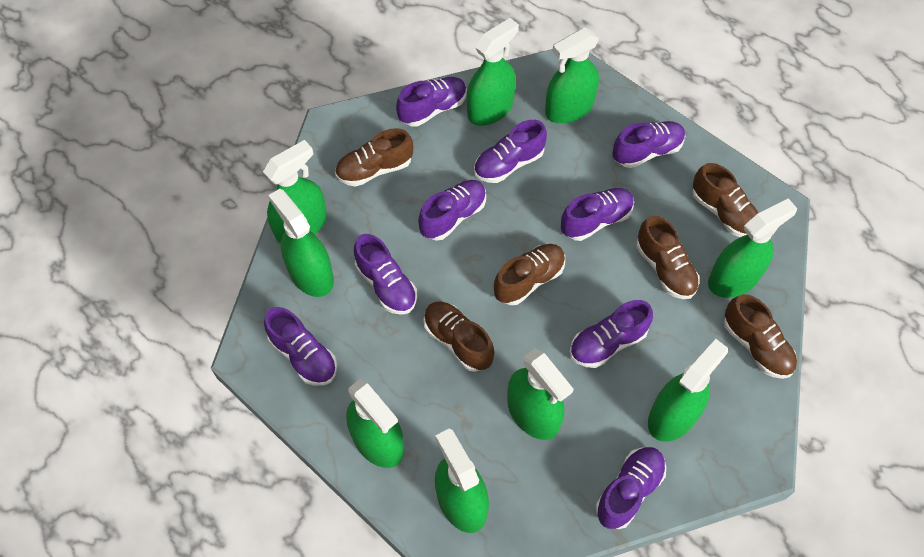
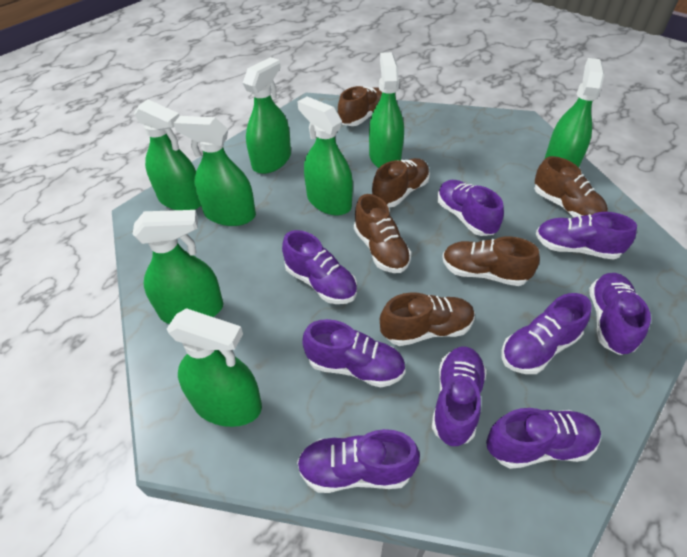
green spray bottle: [263,140,327,244] [268,189,334,297] [346,379,404,468] [435,429,489,533] [467,18,519,126] [507,349,574,440] [545,27,599,123] [648,339,728,442] [708,198,797,298] = 9 -> [132,210,223,324] [134,99,201,210] [167,308,262,427] [174,116,256,226] [243,57,291,174] [297,97,353,215] [369,52,404,168] [544,58,604,167] = 8

